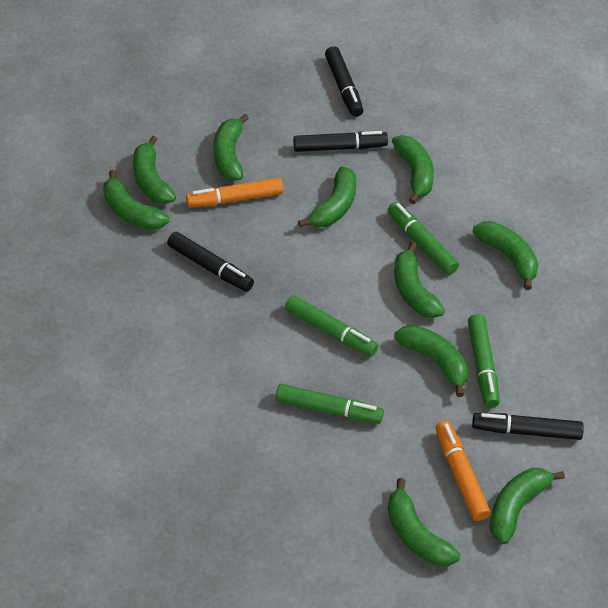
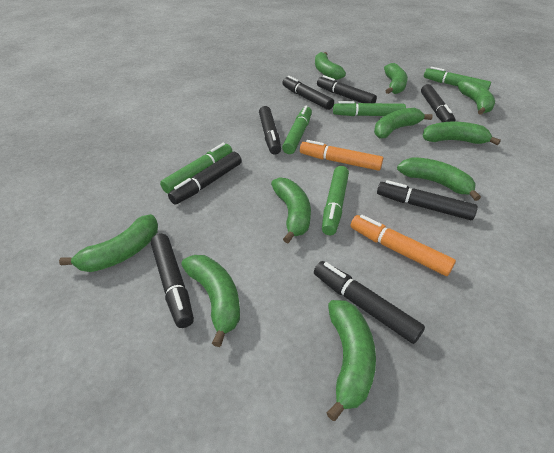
black marker: [167,232,254,292] [293,131,388,152] [325,46,363,117] [472,413,584,440] = 4 -> [151,234,194,328] [168,152,242,204] [259,106,281,155] [283,76,334,110] [314,261,425,344] [317,75,377,103] [377,180,478,220] [421,84,456,122] = 8
green marker: [276,384,384,424] [285,295,378,357] [388,202,459,275] [468,314,500,408] = 4 -> [160,143,232,194] [282,106,312,154] [322,166,349,235] [333,101,406,116] [424,67,491,90] = 5

